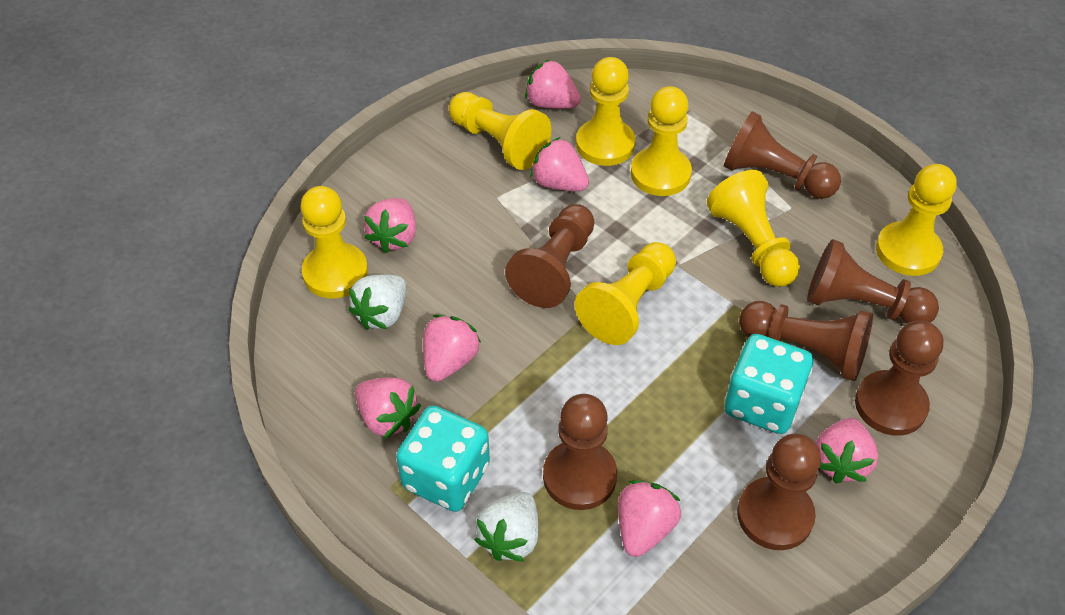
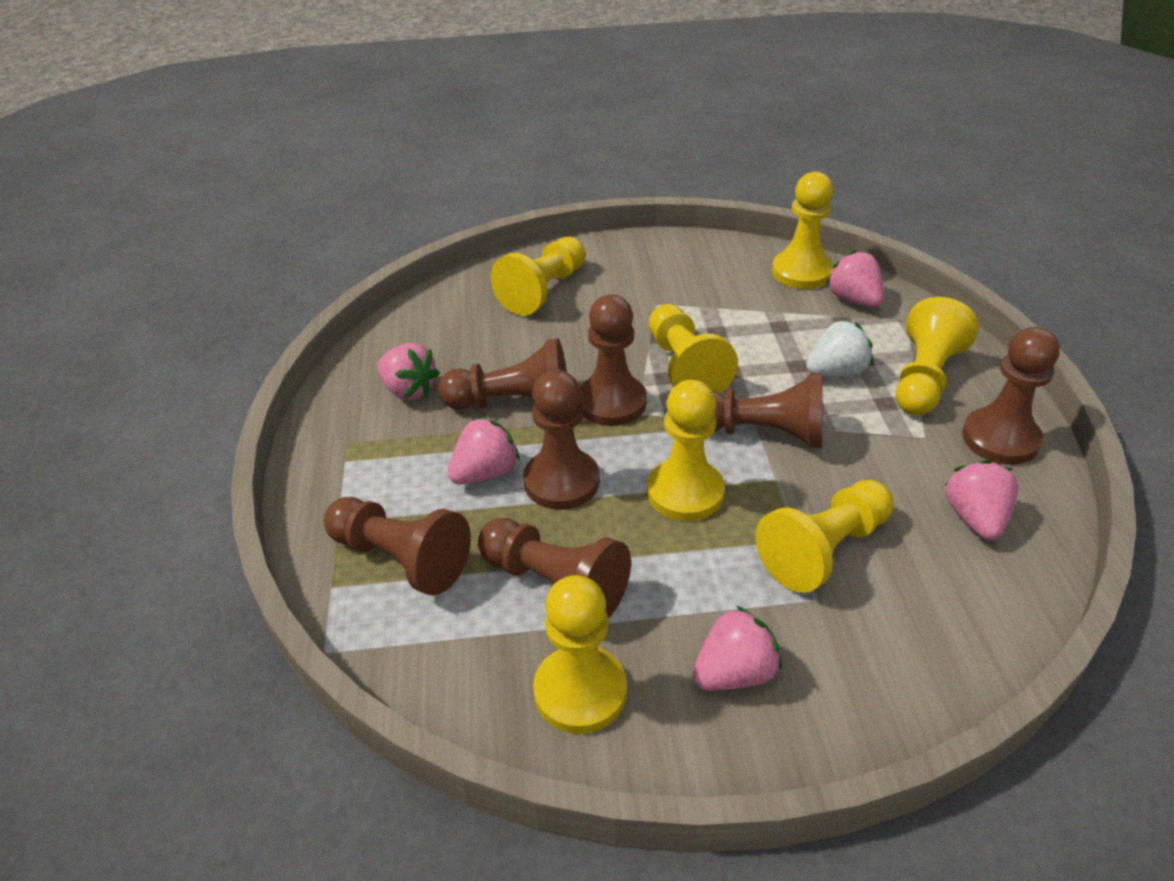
pink strawberry: [355,378,421,439] [364,198,416,253] [423,315,481,382] [525,59,581,109] [530,137,589,191] [618,480,681,557] [815,418,878,483] = 7 -> [377,343,440,400] [448,416,520,485] [692,606,782,691] [826,250,884,307] [945,460,1018,540] = 5
turquoise dice: [396,405,490,512] [725,334,813,434] = 2 -> none = 0
white strawberry: [348,275,406,330] [474,492,538,562] = 2 -> [806,320,873,377] = 1

